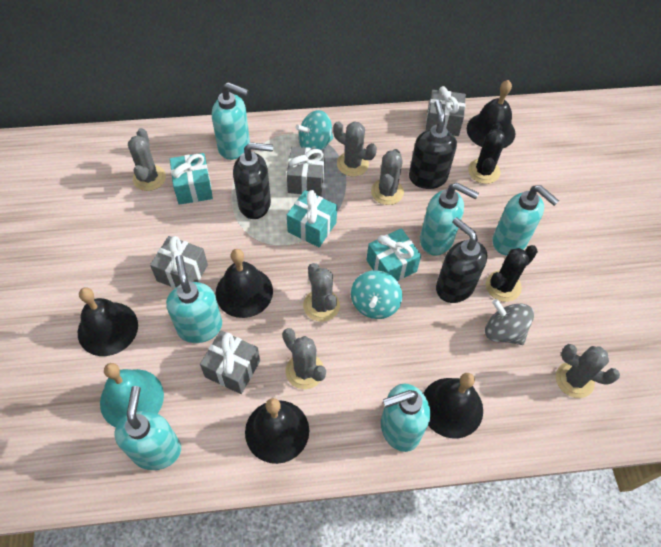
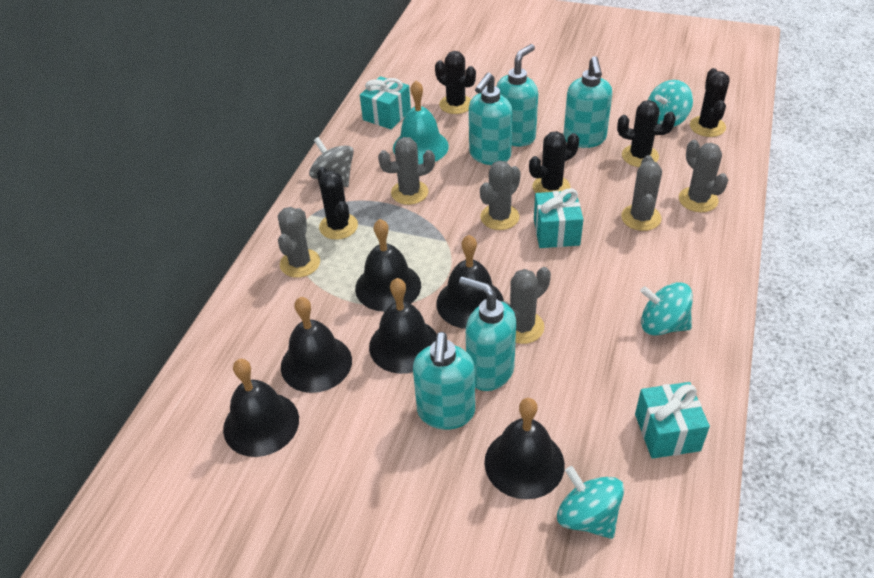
black bell: [78,287,138,356] [215,249,273,318] [245,398,309,464] [423,373,483,439] [467,80,516,148] = 5 -> [223,359,299,457] [281,297,352,393] [355,219,421,312] [369,278,437,374] [436,235,504,329] [484,398,565,499] = 6
black cactus: [468,123,506,184] [486,245,538,302] = 2 -> [317,167,358,240] [435,51,476,114] [529,131,579,193] [617,100,676,167] [690,68,730,137] = 5
black soap dispenser: [233,142,273,219] [409,100,457,189] [436,217,488,303] = 3 -> none = 0
grey gift: [150,236,208,288] [200,331,260,394] [287,147,325,196] [426,86,466,136] = 4 -> none = 0
turquoise soap dispenser: [115,386,181,470] [166,255,222,343] [212,82,250,160] [381,384,430,452] [420,183,479,255] [492,185,559,255] = 6 -> [413,332,475,430] [459,277,516,391] [469,73,513,165] [496,44,538,147] [563,56,612,148] = 5
turquoise spinning top: [295,110,333,150] [351,270,402,319] = 2 -> [557,466,624,539] [640,282,693,336] [648,80,693,127] = 3

